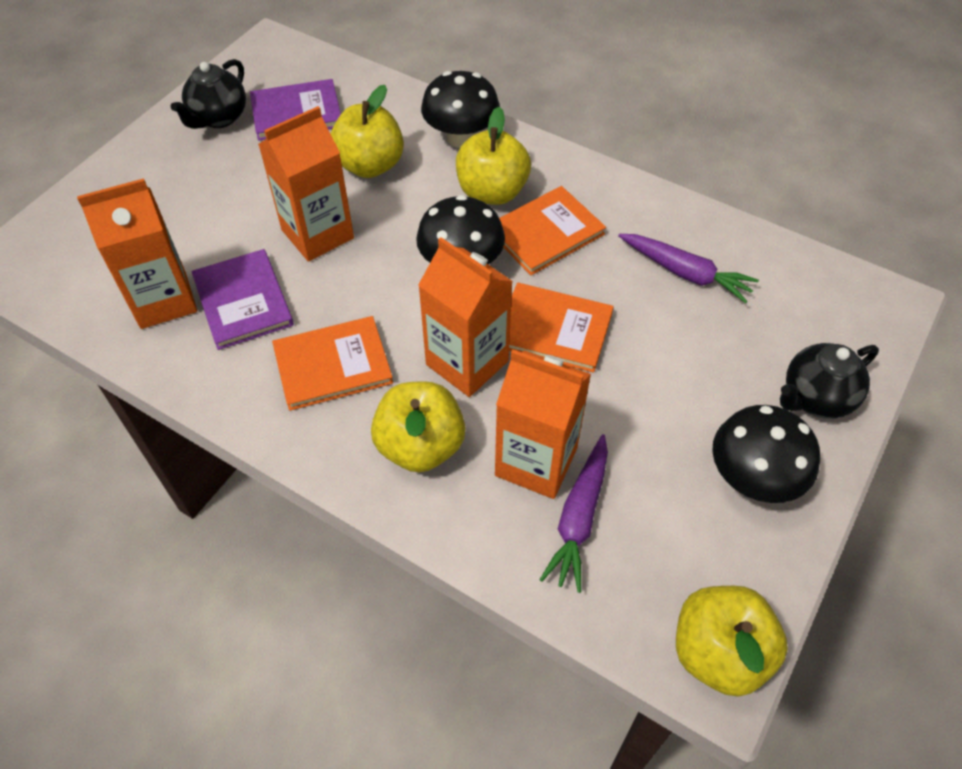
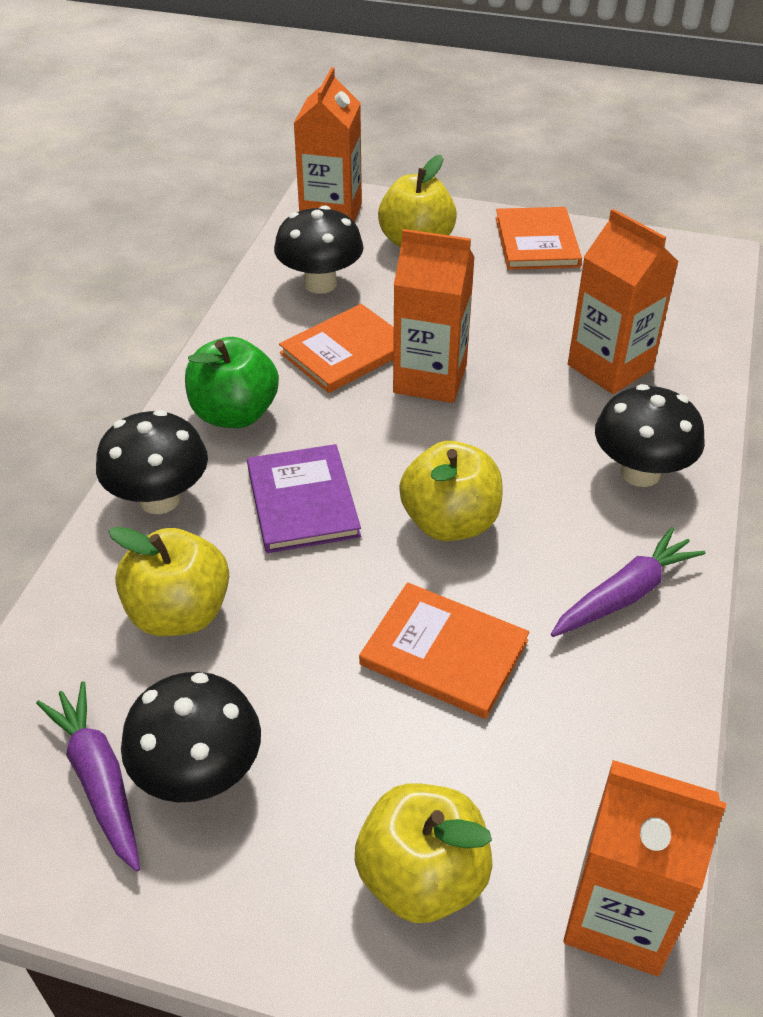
black mushroom: [416,195,505,264] [421,71,500,148] [712,405,820,503] = 3 -> [96,410,208,514] [121,672,261,802] [274,205,364,294] [595,384,705,487] = 4
black teapot: [171,59,246,129] [780,343,879,419] = 2 -> none = 0
green apple: none = 0 -> [185,337,279,428] = 1
purple book: [191,249,294,350] [250,79,341,141] = 2 -> [247,444,361,553] = 1

